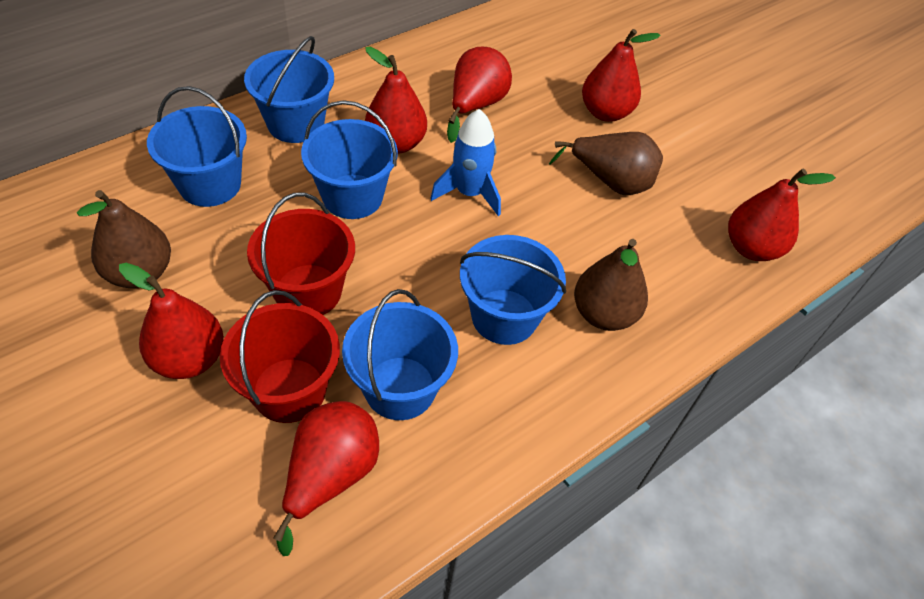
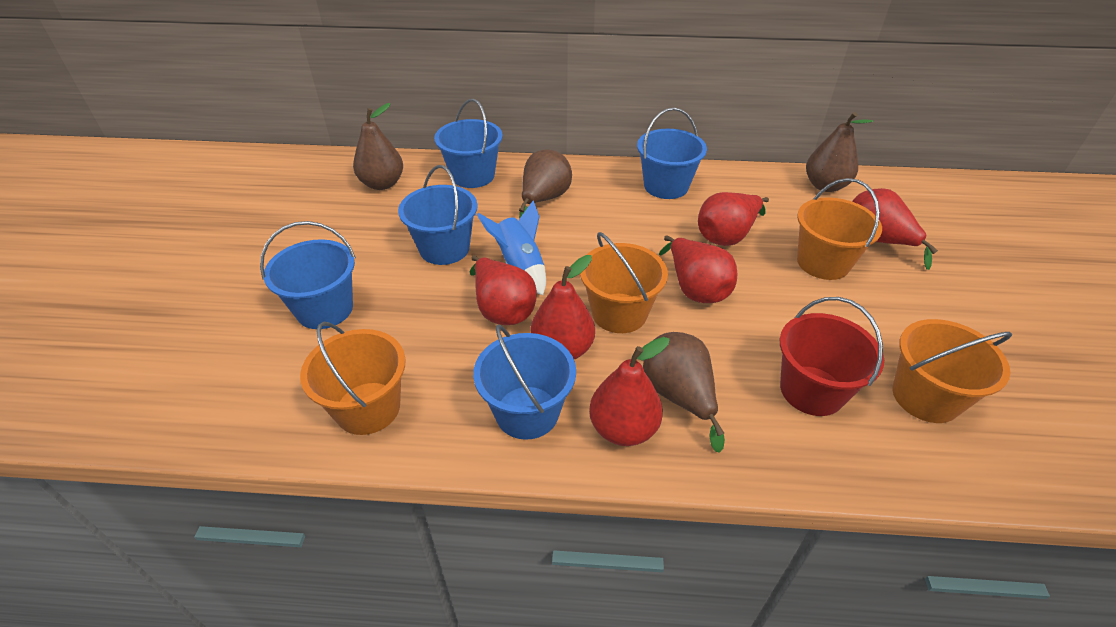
brown pear: [77,190,171,288] [549,132,663,195] [574,239,648,331] = 3 -> [353,103,403,190] [519,149,572,219] [643,332,725,453] [806,112,873,192] = 4
orange bucket: none = 0 -> [300,322,406,435] [580,232,668,333] [797,178,882,280] [892,319,1012,423] = 4
red bucket: [220,290,340,423] [247,193,355,315] = 2 -> [780,297,884,416] = 1

